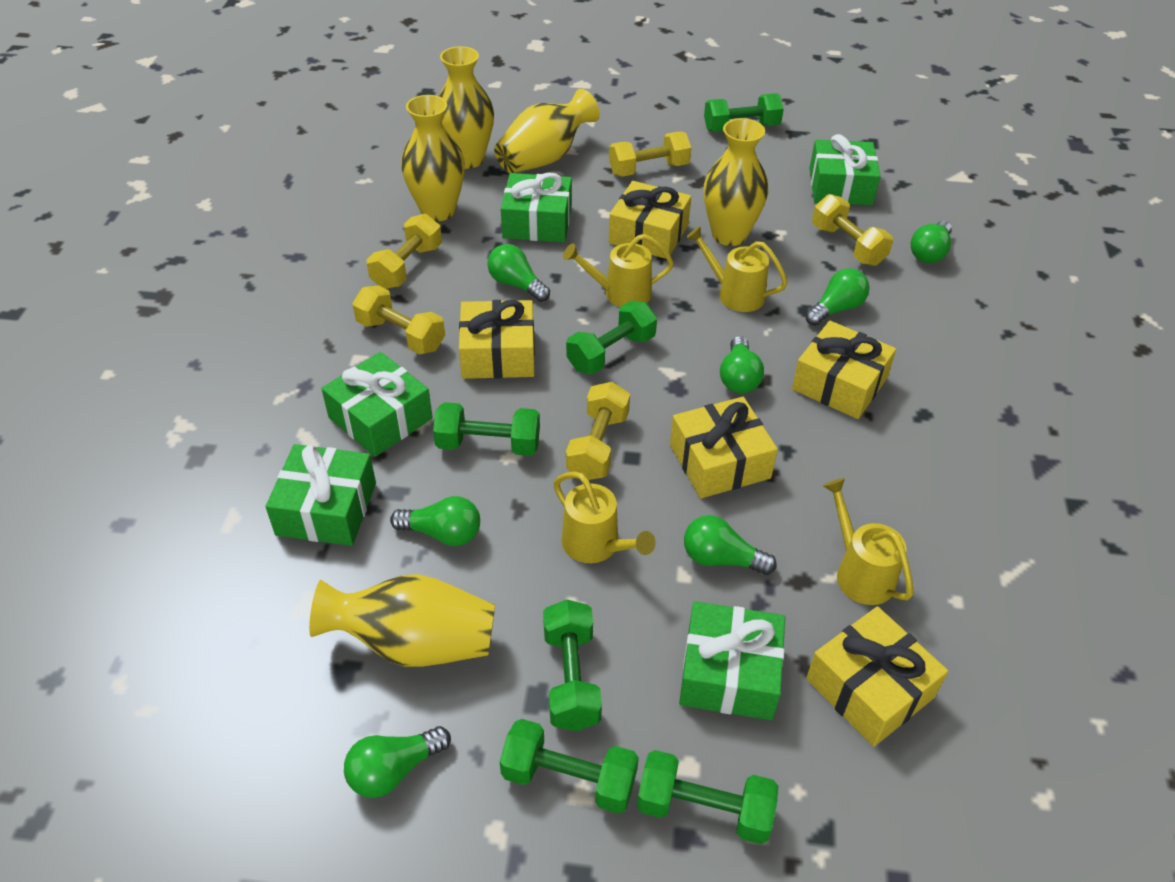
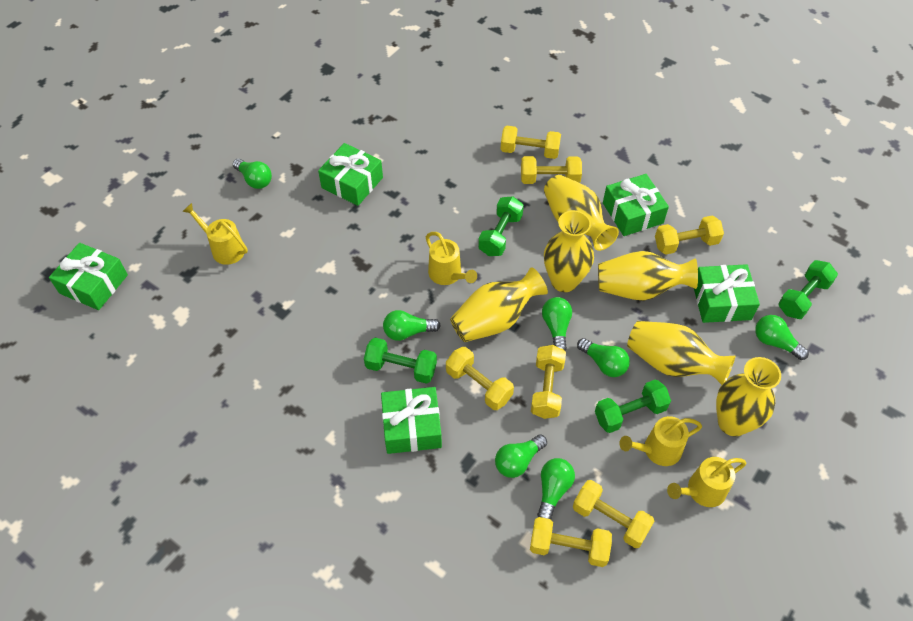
green dumbbell: [433,402,540,456] [500,719,639,814] [543,599,602,731] [566,301,657,374] [637,750,778,844] [704,93,784,132] = 6 -> [364,338,437,384] [478,196,524,256] [595,379,671,433] [778,260,838,319] = 4
yellow dumbbell: [352,285,445,354] [367,214,442,289] [566,382,630,480] [609,132,691,177] [812,194,893,266] = 5 -> [446,347,514,410] [501,126,561,159] [521,156,582,184] [530,517,612,567] [531,345,566,419] [573,480,654,548] [655,216,724,255] = 7
yellow gift: [459,300,535,379] [609,181,691,259] [670,397,778,498] [792,321,896,419] [806,606,948,747] = 5 -> none = 0
yellow vase: [309,574,495,667] [401,95,465,221] [439,46,494,169] [494,89,600,173] [704,118,768,246] = 5 -> [450,267,548,342] [544,175,619,251] [544,210,594,292] [598,251,698,300] [627,321,736,385] [716,357,781,437] = 6

